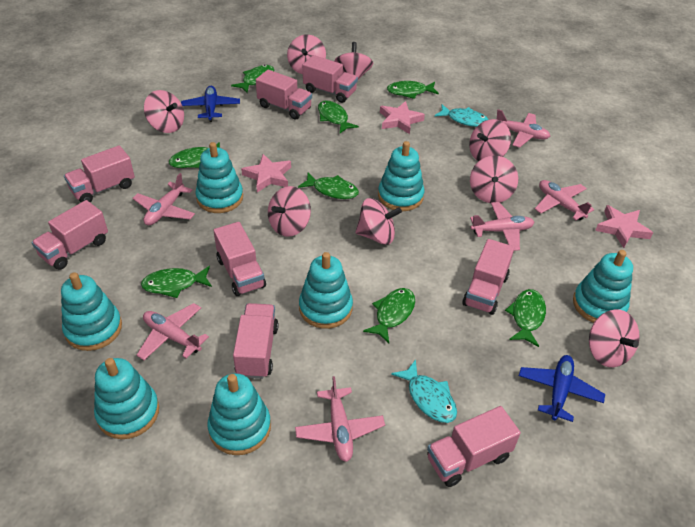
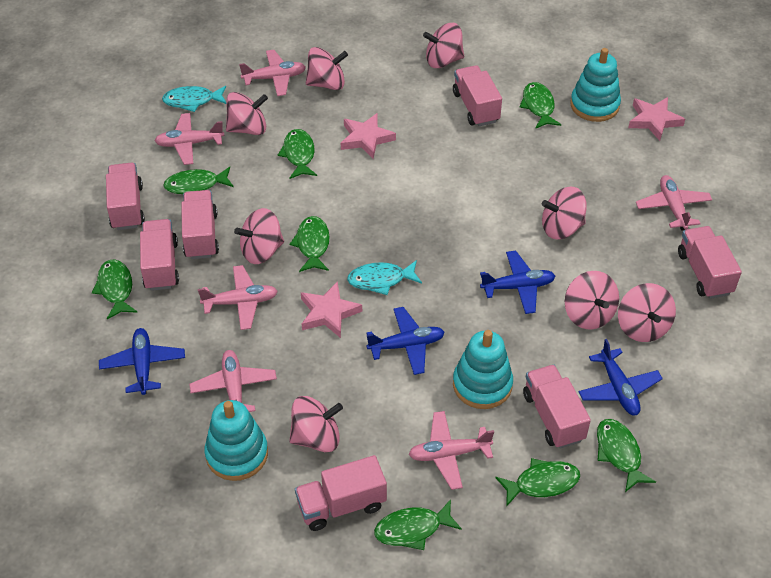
blue plane: [181,86,240,122] [519,355,605,422] = 2 -> [99,328,185,395] [366,307,445,375] [480,251,555,314] [578,339,663,416] = 4
pink truck: [32,200,108,270] [64,145,135,203] [213,222,266,296] [233,303,278,379] [256,70,312,120] [303,55,358,103] [427,406,521,487] [462,239,515,315] = 8 -> [106,163,145,230] [140,219,179,291] [181,190,219,259] [295,455,387,531] [453,65,502,126] [523,365,591,449] [678,226,742,299] = 7
turquoise stacking toy: [61,272,122,351] [94,358,159,439] [196,142,243,213] [207,373,271,455] [299,252,353,329] [378,141,425,211] [573,250,633,323] = 7 -> [205,400,268,481] [453,330,513,409] [570,48,621,122] = 3

